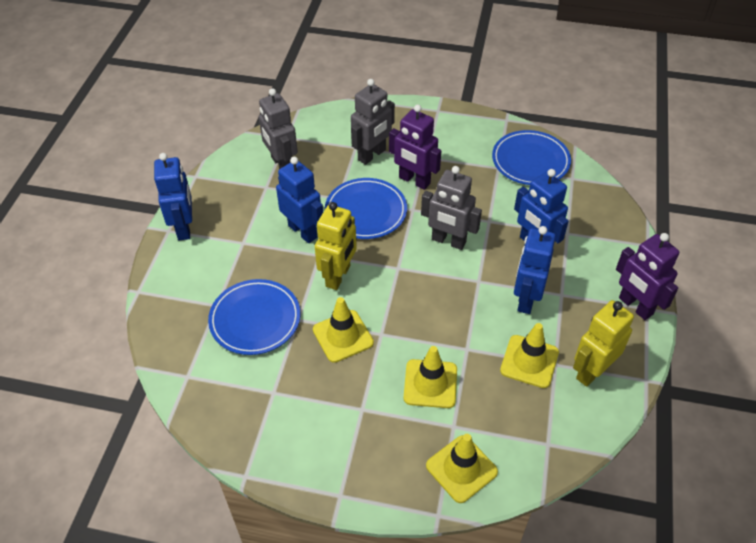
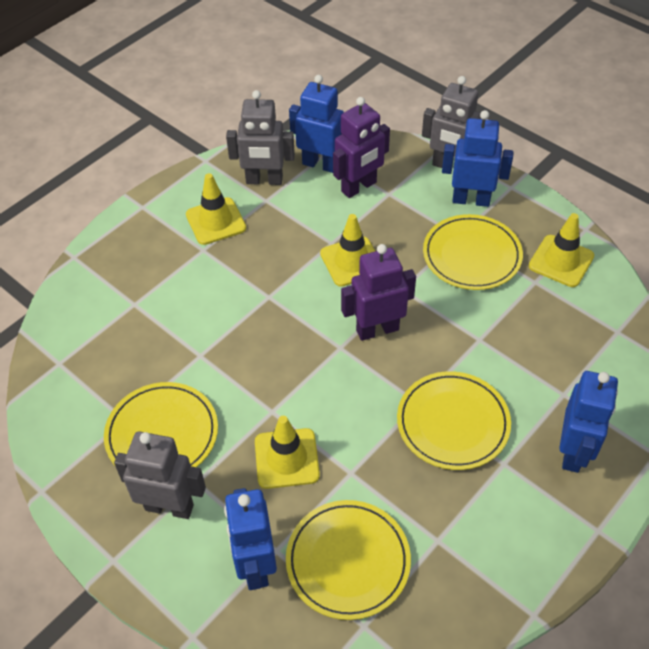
blue plate: [208,279,301,355] [325,178,407,239] [492,130,571,185] = 3 -> none = 0
yellow plate: none = 0 -> [104,382,218,467] [286,500,411,620] [397,371,511,470] [423,214,523,290] = 4
yellow robot: [315,202,357,290] [573,300,634,387] = 2 -> none = 0

